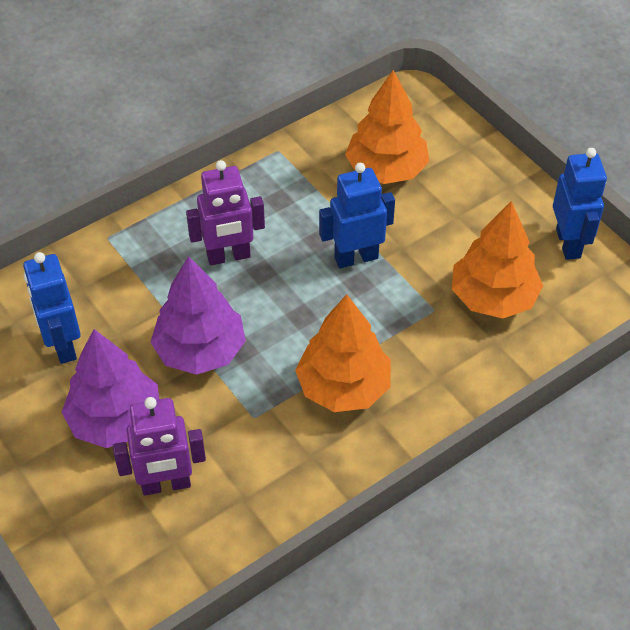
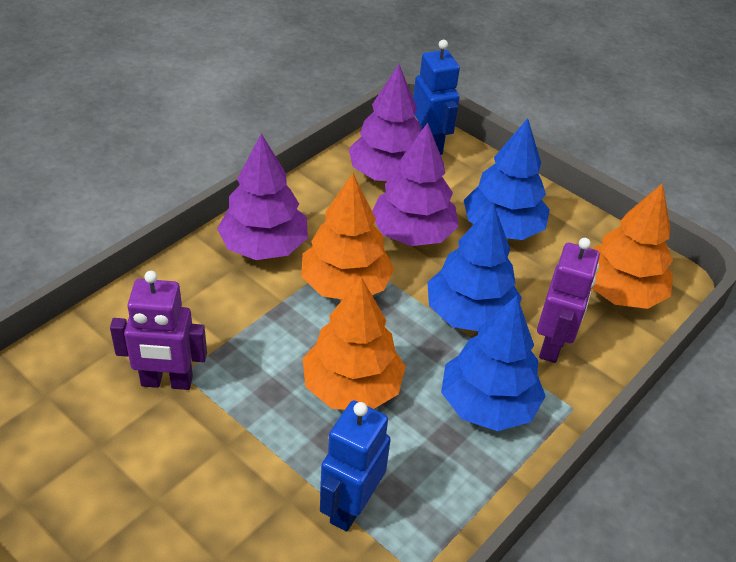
blue robot: [23,252,81,364] [319,163,395,268] [553,148,607,260] = 3 -> [320,400,391,531] [413,40,460,155] = 2
blue tree: none = 0 -> [427,203,522,331] [441,296,546,431] [464,118,550,240] = 3
purple tree: [62,329,159,448] [150,256,246,375] = 2 -> [217,133,308,260] [349,64,422,181] [372,123,459,246] = 3

